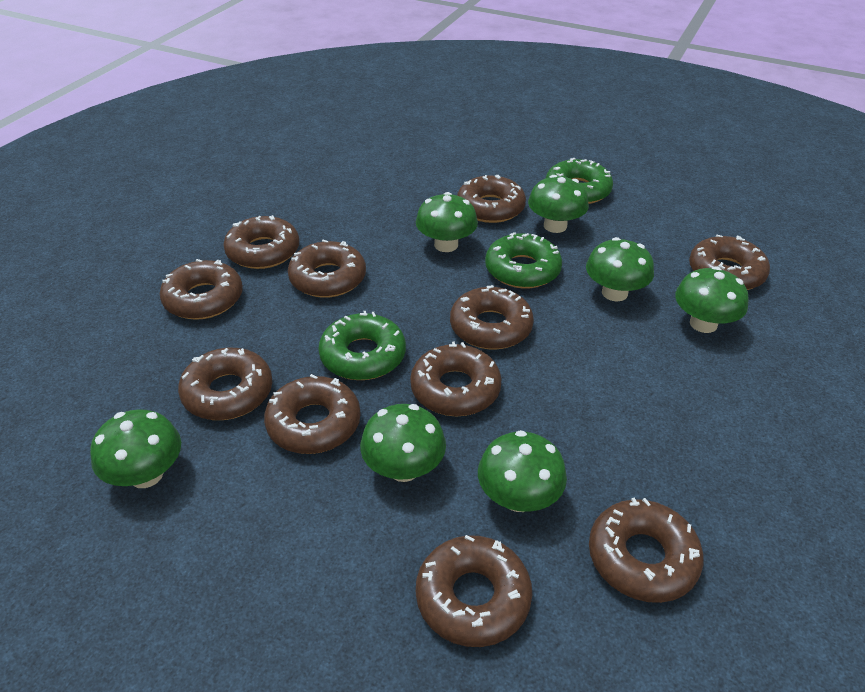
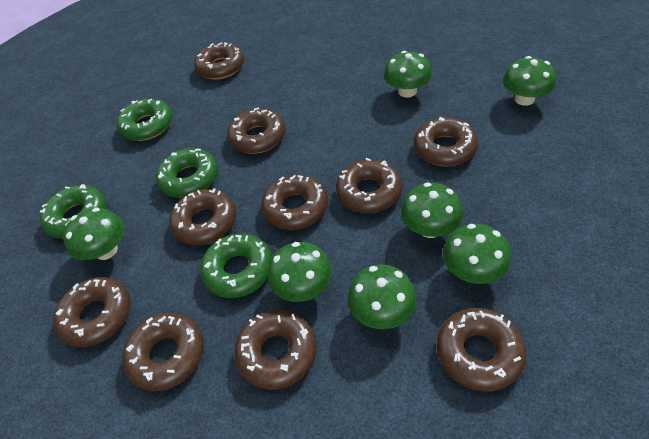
brown donut: [160,259,243,320] [178,348,272,420] [223,215,299,269] [264,374,361,454] [288,240,366,298] [410,341,502,416] [416,535,532,647] [450,285,534,350] [457,175,526,223] [589,498,704,603] [689,234,770,290] = 11 -> [53,277,131,347] [123,313,204,391] [169,188,236,245] [194,42,244,80] [227,108,285,154] [234,310,317,390] [261,175,328,230] [336,158,403,213] [414,117,478,166] [437,308,526,392] = 10
green donut: [318,311,406,380] [485,232,562,289] [546,158,613,204] = 3 -> [40,184,106,239] [117,99,173,141] [156,148,218,198] [200,233,272,298] = 4

